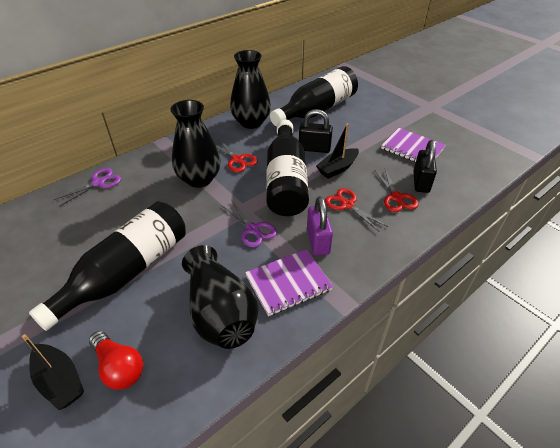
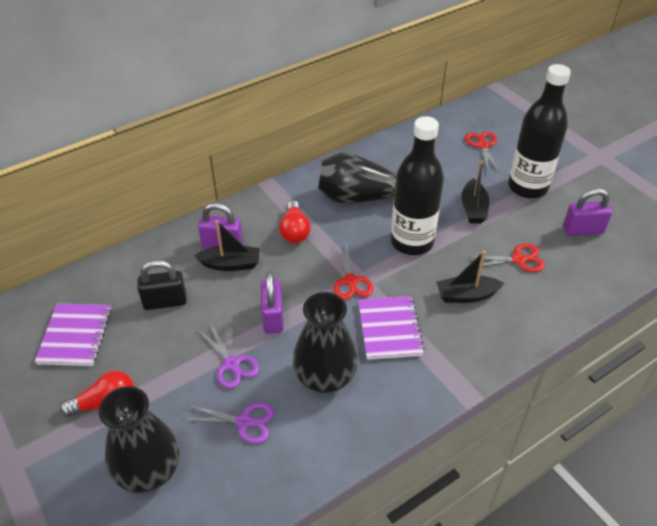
black boat: [22,334,84,410] [316,123,359,179] = 2 -> [194,220,260,271] [437,251,504,303] [462,160,489,224] = 3
black bottle: [29,201,186,331] [266,119,309,216] [270,66,358,126] = 3 -> [391,116,444,255] [508,64,571,199] = 2
black padlock: [299,109,333,153] [413,140,437,193] = 2 -> [137,260,187,310] = 1
purple padlock: [307,196,333,256] = 1 -> [198,203,243,249] [261,271,284,334] [563,188,612,236] = 3
red light bulb: [89,331,143,390] = 1 -> [60,371,134,417] [279,200,311,243] = 2

